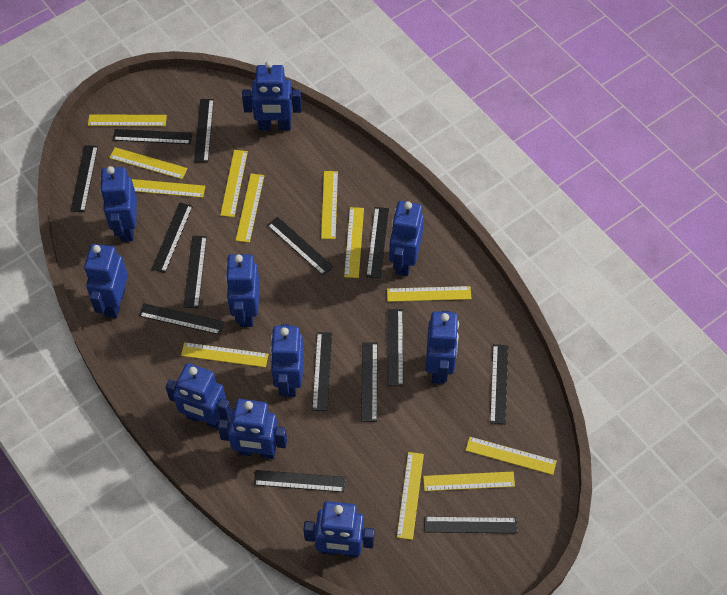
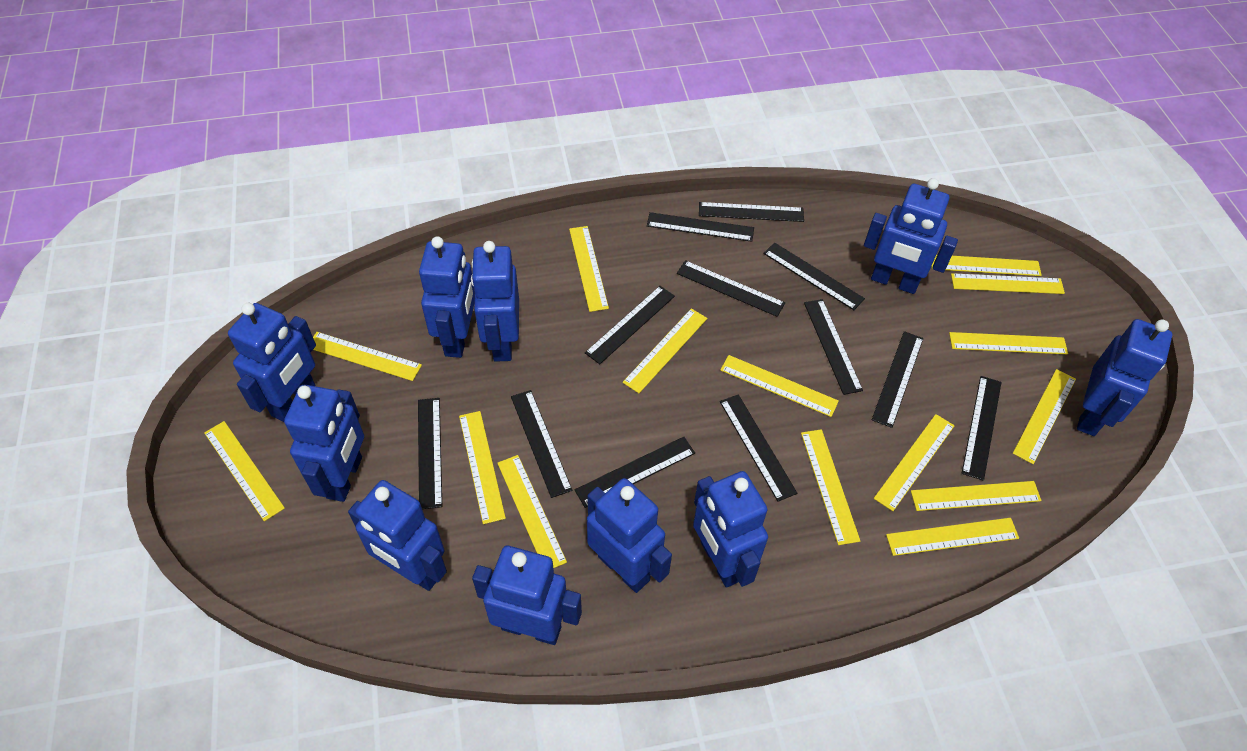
black ruler: [71,145,98,212] [113,129,192,144] [139,303,224,335] [152,203,193,273] [184,236,207,308] [194,99,214,163] [254,470,346,492] [267,217,333,275] [312,332,332,411] [361,342,377,422] [366,207,389,278] [388,309,403,386] [424,517,517,533] [490,344,508,424] = 14 -> [418,398,442,509] [511,390,572,498] [575,437,695,508] [585,286,675,364] [647,212,754,242] [677,260,785,317] [699,202,804,222] [720,394,797,502] [763,243,865,310] [804,299,863,395] [872,331,923,428] [962,376,1002,481] = 12
yellow ruler: [88,115,167,126] [109,147,188,179] [132,179,205,198] [181,342,269,367] [220,150,248,217] [236,174,264,243] [321,171,338,239] [344,207,364,278] [387,286,472,302] [397,452,424,540] [423,472,515,491] [466,437,557,475] = 12 -> [204,421,285,521] [313,332,422,381] [459,411,506,524] [497,455,567,568] [569,226,609,312] [622,308,707,393] [720,355,839,417] [801,429,860,545] [874,414,955,511] [886,518,1019,556] [911,481,1041,511] [931,255,1042,276] [949,332,1068,354] [951,273,1065,294] [1013,369,1076,464] = 15

